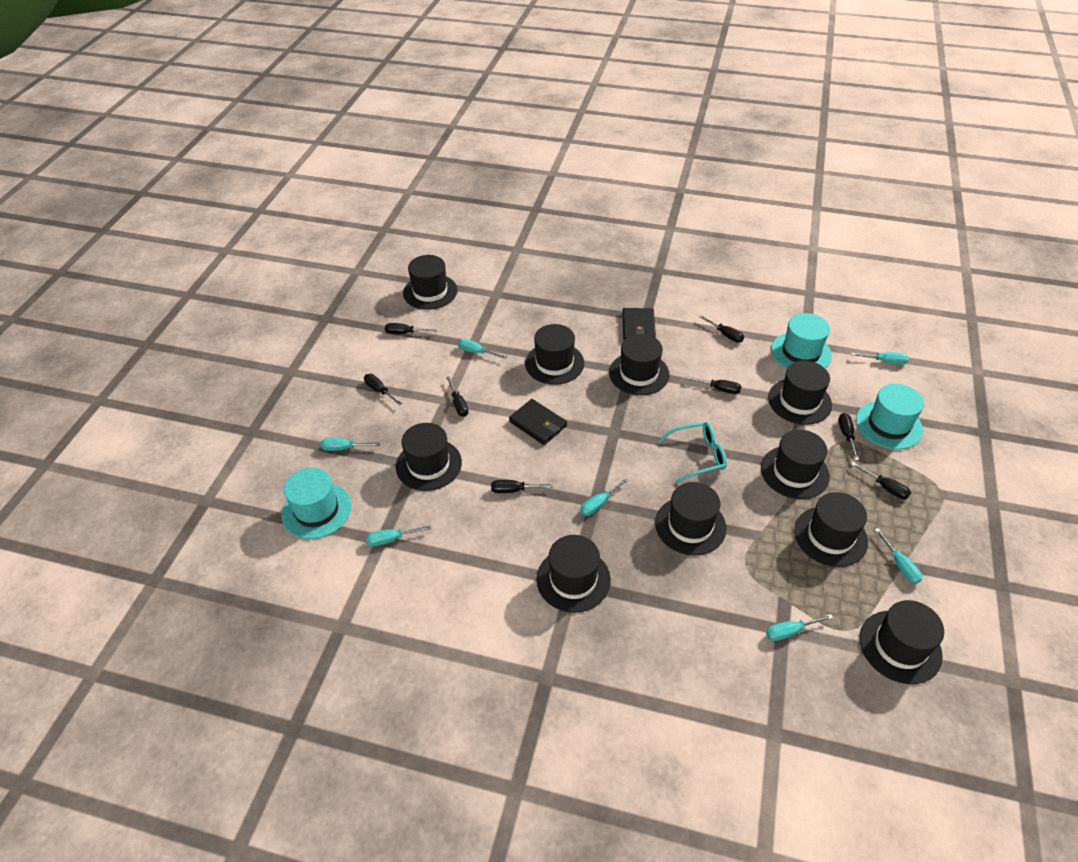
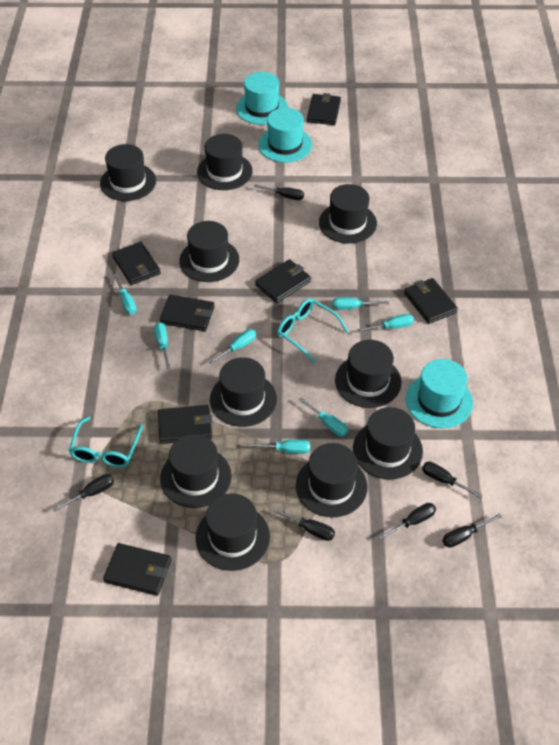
black screwdriver: [364,374,402,405] [385,323,437,334] [446,376,469,417] [491,480,553,493] [685,376,741,394] [699,315,744,343] [838,413,859,460] [851,462,911,499] = 8 -> [53,474,114,512] [254,184,304,200] [272,508,335,541] [379,503,436,540] [422,462,483,499] [442,514,502,548] = 6
black wallet: [509,399,567,445] [622,308,656,340] = 2 -> [103,543,171,596] [112,242,161,285] [158,405,212,444] [160,295,215,331] [255,259,311,303] [307,93,341,125] [404,278,458,324] = 7
turquoise glasses: [658,422,727,483] = 1 -> [69,416,143,468] [277,298,348,363] = 2

